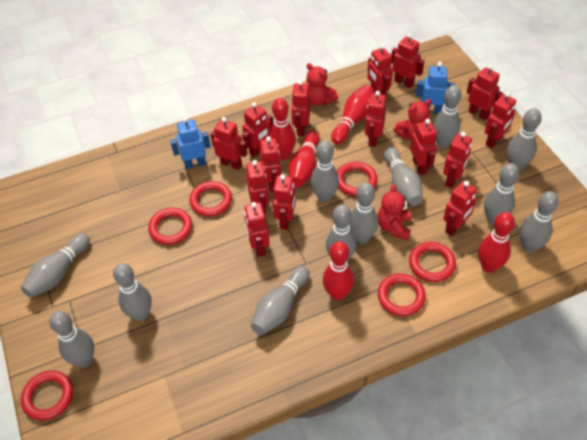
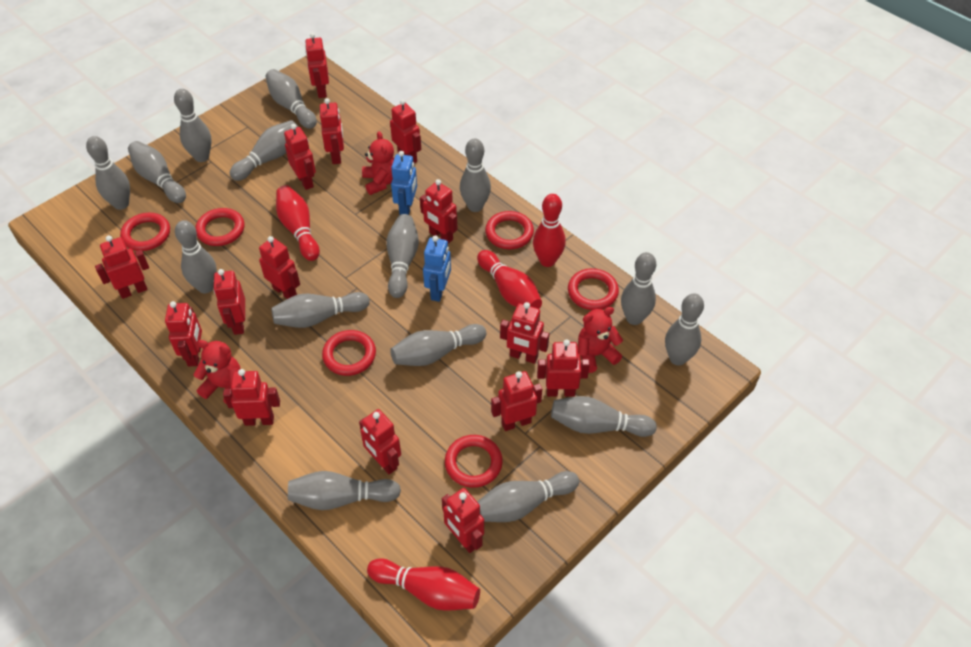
grey bowling pin: [21,233,90,298] [49,311,94,367] [113,263,152,321] [251,266,309,335] [311,141,339,202] [326,204,356,261] [349,182,378,244] [384,147,423,206] [433,85,461,148] [484,163,519,225] [507,108,542,171] [520,191,559,253] = 12 -> [86,136,130,210] [128,141,186,203] [174,89,212,162] [175,220,217,293] [230,120,298,181] [265,69,317,129] [271,292,370,328] [288,471,401,510] [386,214,419,298] [390,324,486,366] [460,138,491,212] [477,471,579,522] [551,396,657,437] [621,252,656,325] [665,293,704,365] = 15
red bowling pin: [269,98,296,160] [288,130,320,187] [323,241,354,301] [331,85,374,144] [478,212,515,273] = 5 -> [276,185,320,261] [367,558,480,611] [477,250,542,309] [533,194,566,267] = 4

